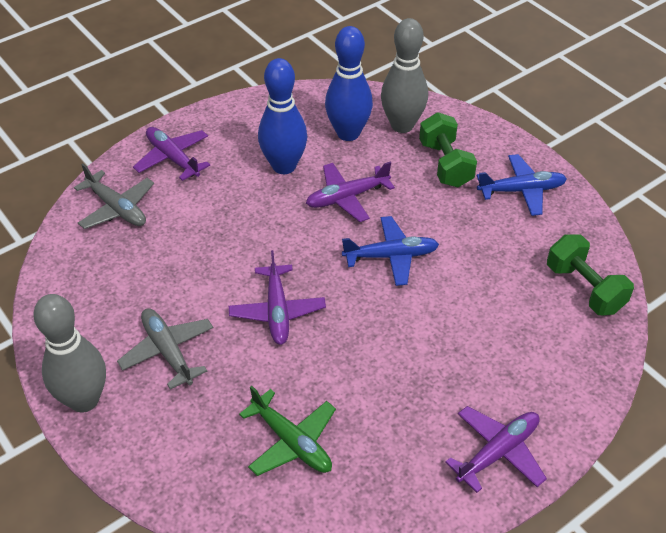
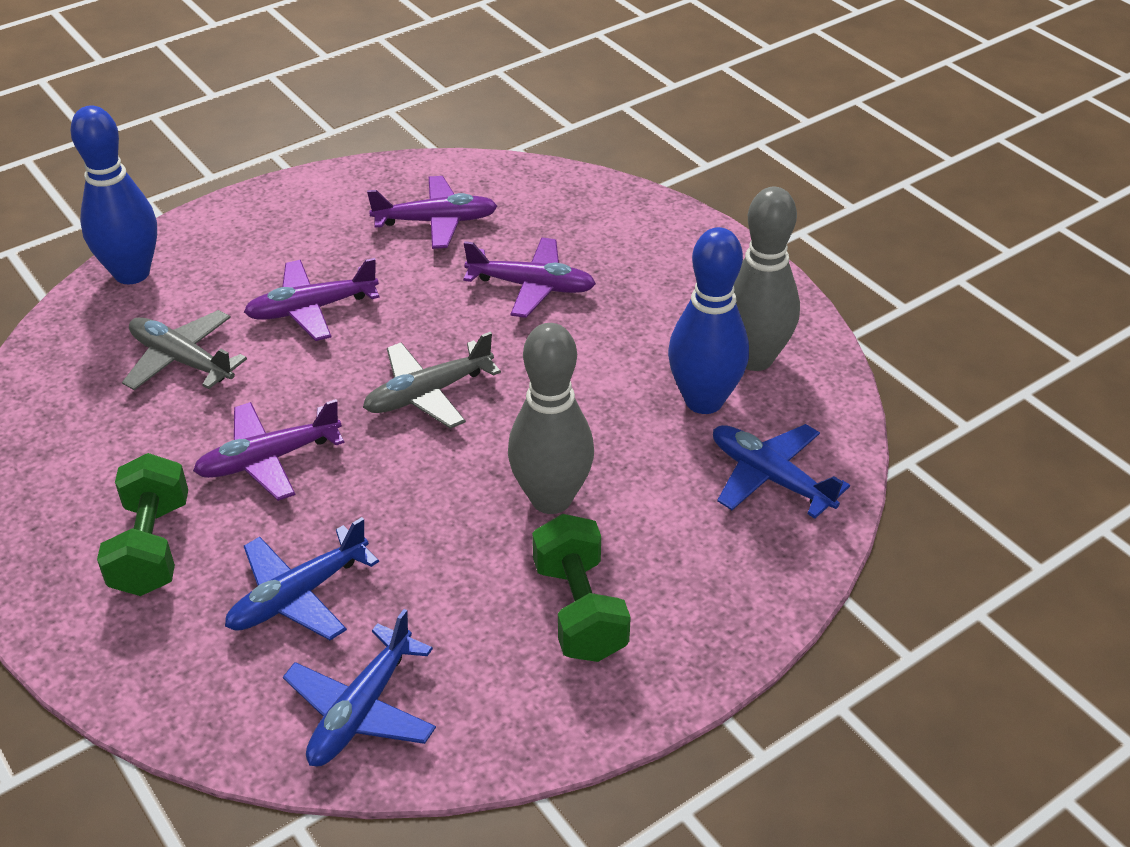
blue plane: [342,216,439,286] [477,154,567,216] = 2 -> [225,517,379,640] [283,609,436,766] [713,424,850,519] = 3
green plane: [239,386,336,476] = 1 -> none = 0

